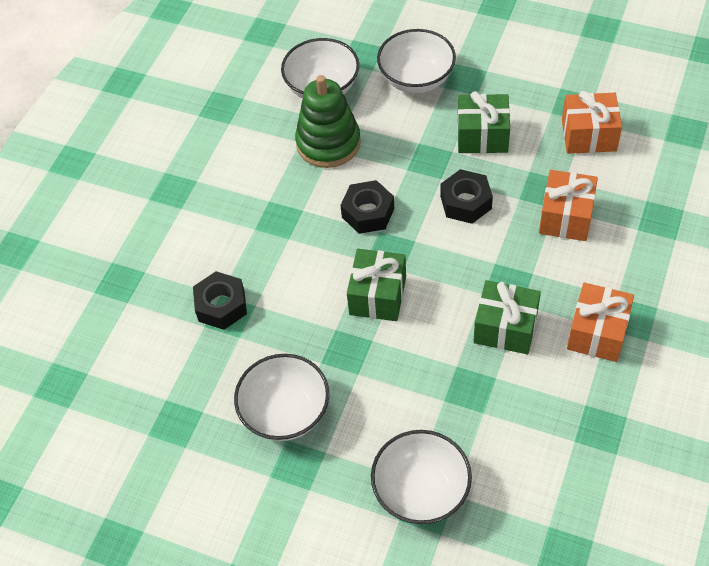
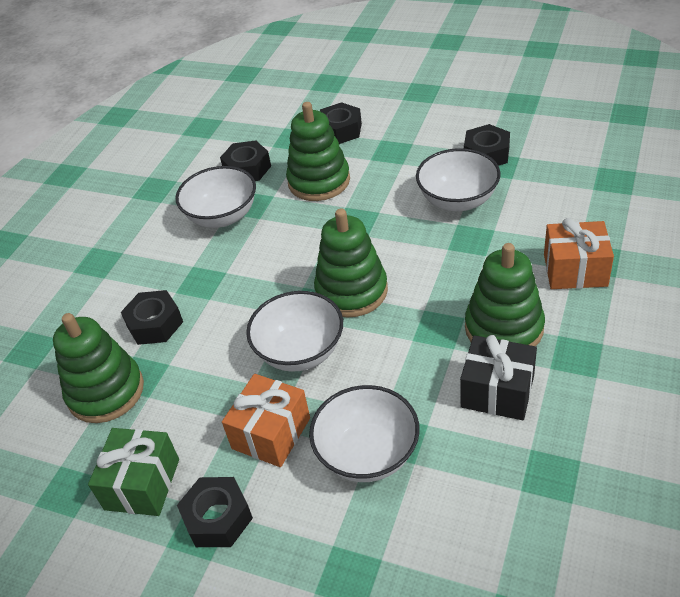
black gift: none = 0 -> [460,335,537,420] = 1
black nut: [193,271,247,330] [340,180,394,234] [440,169,493,224] = 3 -> [121,290,183,345] [177,477,253,547] [220,140,271,181] [320,102,362,144] [464,124,510,166] = 5
green gift: [347,249,406,321] [457,91,510,153] [473,280,541,354] = 3 -> [88,428,179,516] = 1
green stacking toy: [295,75,361,168] = 1 -> [53,313,144,423] [286,102,350,201] [314,209,388,317] [465,243,545,346] = 4
orange gift: [539,170,598,241] [562,91,622,154] [567,282,634,362] = 3 -> [222,374,310,467] [544,218,614,289] = 2

